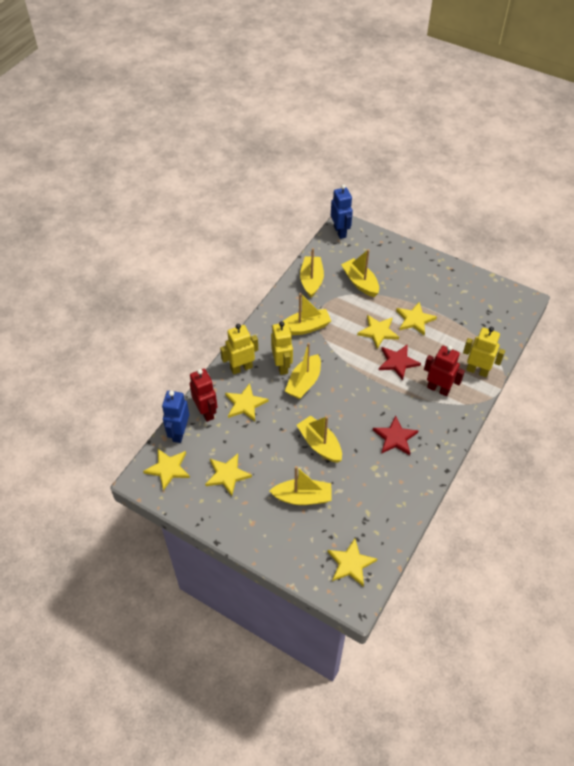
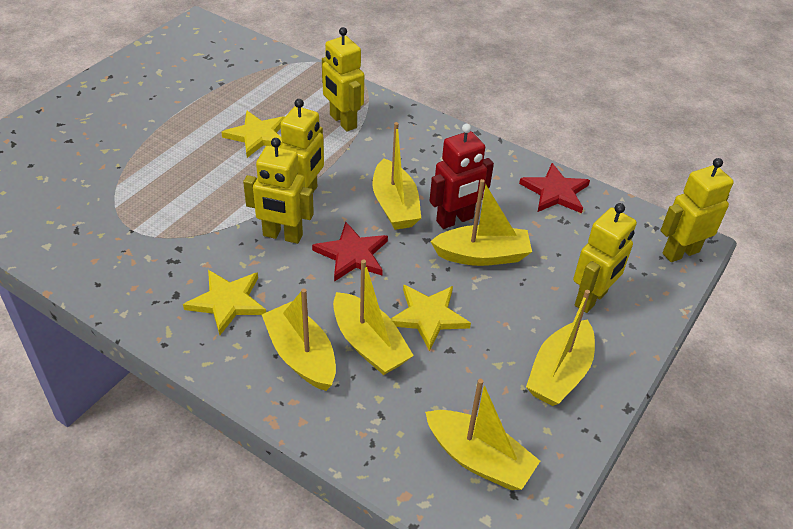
blue robot: [162,391,189,443] [331,184,353,239] = 2 -> none = 0
red robot: [190,369,217,422] [424,345,465,396] = 2 -> [430,124,494,229] = 1
yellow robot: [220,324,258,375] [271,321,293,375] [463,327,505,377] = 3 -> [243,138,314,244] [279,99,324,192] [322,27,364,132] [573,203,637,313] [661,158,734,262] = 5
yellow star: [143,449,190,491] [205,453,252,496] [225,383,268,421] [327,538,377,587] [357,315,399,349] [396,302,437,336] = 6 -> [183,270,266,335] [221,111,285,158] [391,284,471,351] = 3

